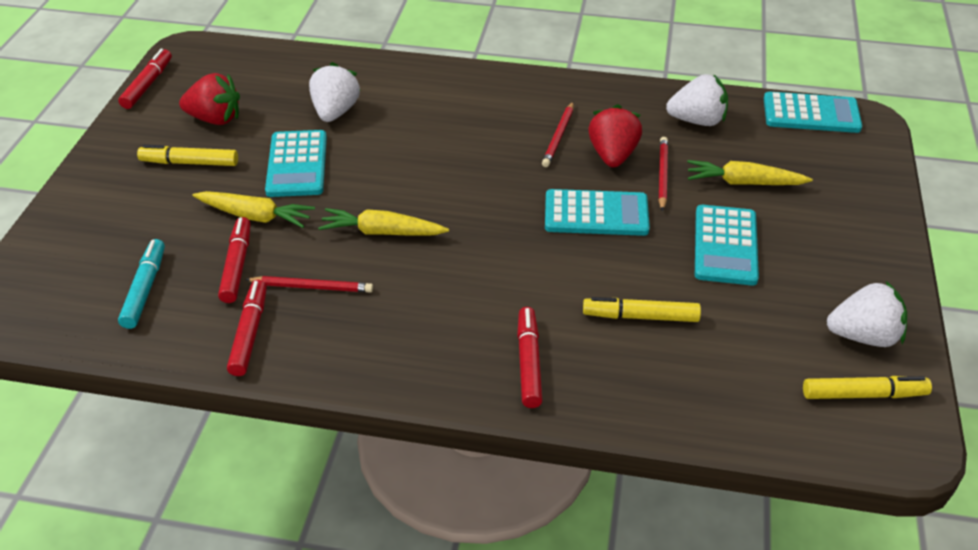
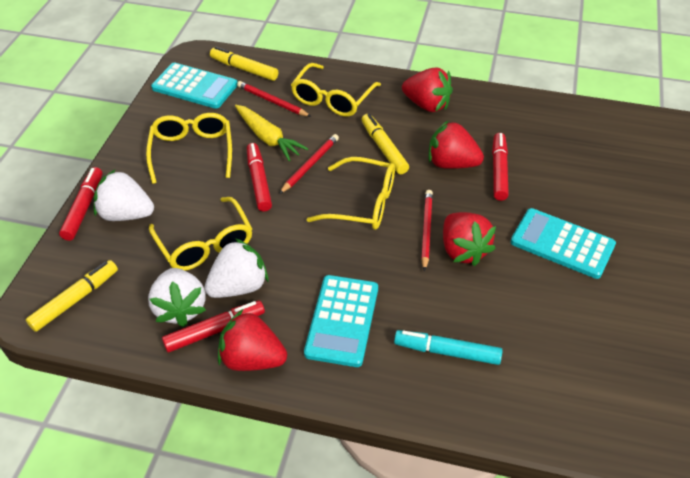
red strawberry: [179,73,240,125] [588,104,642,167] = 2 -> [218,309,287,371] [402,67,453,112] [429,120,484,169] [443,212,496,266] = 4
turquoise calculator: [265,130,327,197] [545,189,650,236] [695,205,759,285] [764,92,862,133] = 4 -> [151,63,237,109] [304,275,378,367] [511,208,616,279] = 3
yellow carrot: [192,191,315,228] [318,208,449,236] [687,160,813,185] = 3 -> [235,105,308,161] = 1
yellow glasses: none = 0 -> [146,113,232,184] [149,197,252,270] [291,63,381,117] [306,157,395,230] = 4

